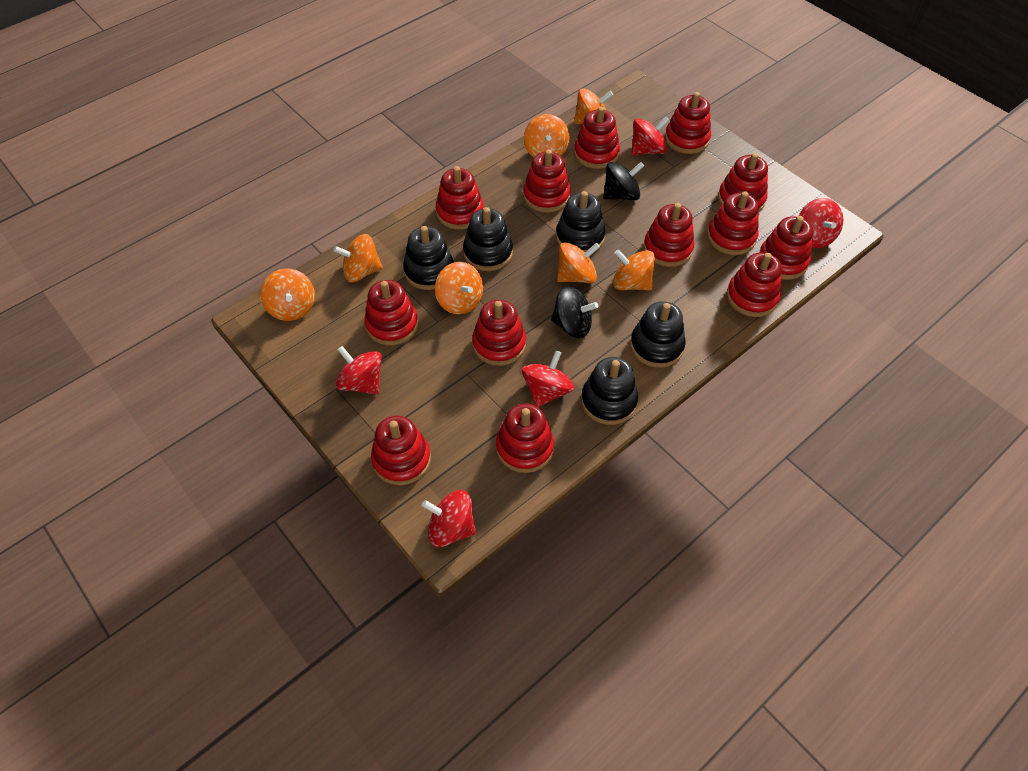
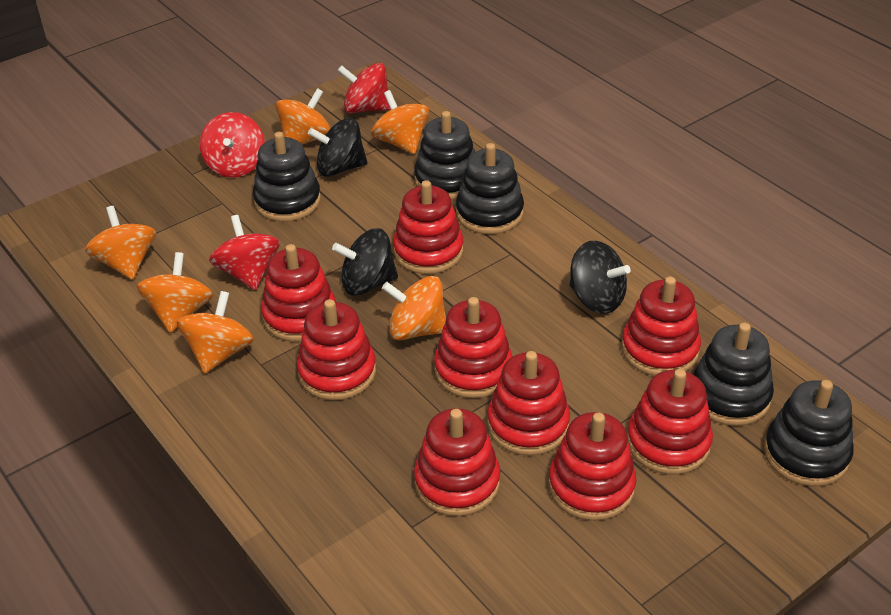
black spinning top: [551,286,598,338] [603,162,644,200] = 2 -> [308,118,367,177] [332,228,398,296] [569,241,631,314] = 3
orange spinning top: [260,268,315,321] [333,234,383,283] [435,262,483,315] [524,114,569,158] [557,242,600,283] [574,88,613,124] [613,249,655,290] = 7 -> [85,206,156,280] [137,252,213,333] [177,291,254,373] [276,88,331,145] [371,90,429,154] [382,276,446,340] = 6
red spinning top: [336,346,382,395] [422,490,476,547] [522,351,574,407] [631,117,669,156] [799,198,843,248] = 5 -> [200,112,265,178] [209,215,280,290] [337,63,391,114] = 3
red stacking toy: [364,280,418,345] [371,416,431,485] [436,166,484,230] [472,300,526,366] [496,404,554,473] [523,150,571,213] [574,107,620,169] [643,203,695,267] [665,92,711,154] [707,191,759,255] [718,153,768,212] [726,252,782,317] [759,216,813,280] = 13 -> [261,244,336,342] [297,299,376,400] [393,180,463,274] [414,408,500,516] [434,297,513,398] [487,351,570,455] [548,412,636,521] [621,276,701,376] [627,369,713,475] = 9

